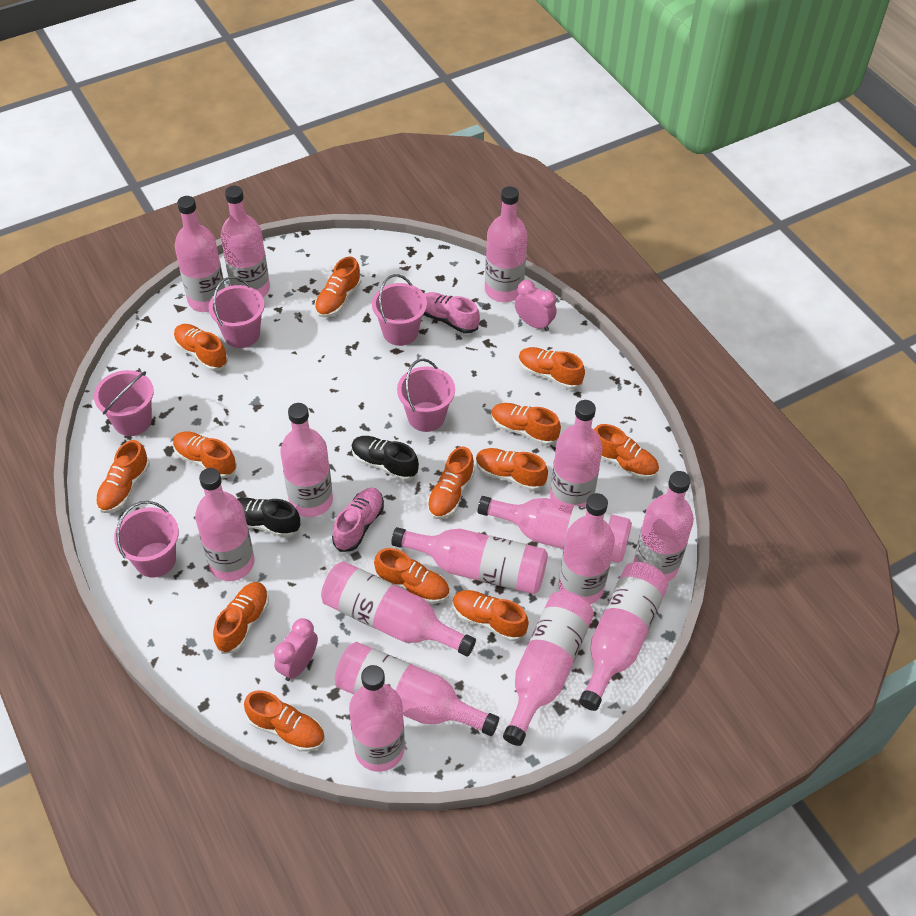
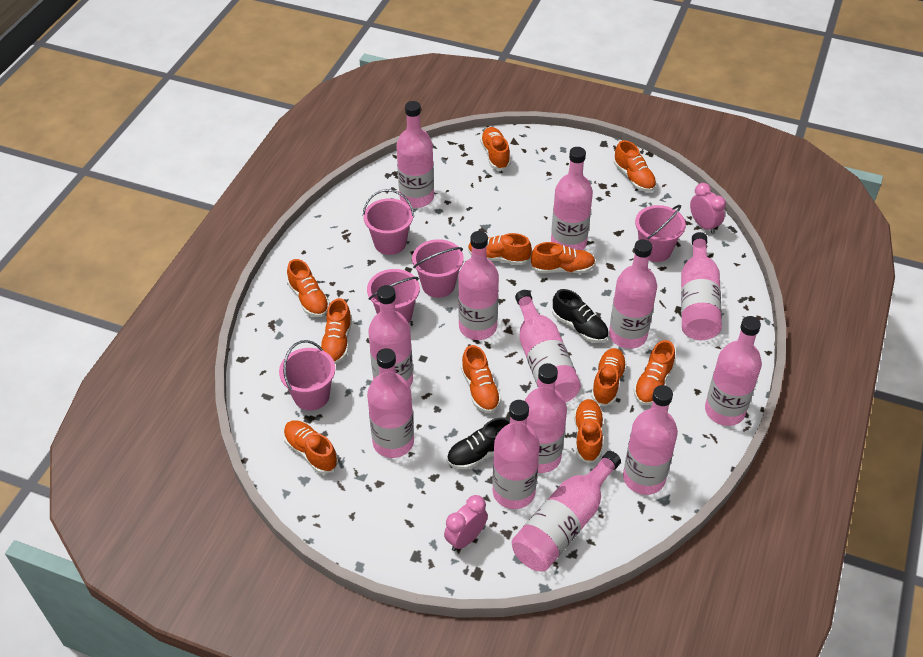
orange shoe: [96,440,150,513] [173,324,228,371] [173,431,237,479] [213,582,269,654] [244,690,325,752] [314,257,361,318] [374,548,450,604] [427,447,475,519] [453,590,529,642] [476,448,548,491] [491,403,561,446] [518,347,585,389] [594,424,659,479] = 13 -> [283,420,338,474] [287,259,330,317] [320,298,352,364] [461,345,501,413] [468,233,532,265] [480,127,511,170] [531,242,596,273] [574,399,603,463] [591,348,627,406] [613,140,657,192] [634,340,675,405] = 11
pink bottle: [175,196,225,312] [195,468,255,581] [221,186,270,297] [280,403,333,517] [321,561,476,657] [335,642,499,736] [349,665,405,772] [391,527,548,594] [478,496,632,563] [485,186,528,302] [503,591,594,746] [550,400,603,507] [559,493,615,604] [579,562,668,711] [634,471,694,581] = 15 -> [367,348,414,458] [368,285,413,386] [396,101,434,208] [458,231,499,340] [493,400,540,509] [512,451,621,571] [515,290,581,403] [525,363,567,473] [551,147,593,250] [609,239,657,349] [623,385,678,495] [681,232,722,340] [705,316,762,426] = 13
pink shoe: [332,488,384,552] [423,292,480,334] = 2 -> none = 0

